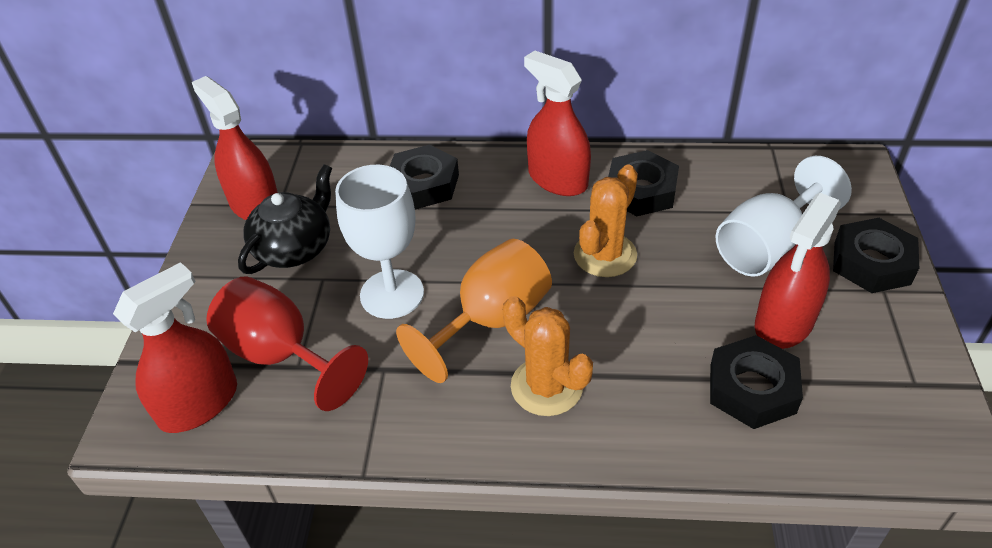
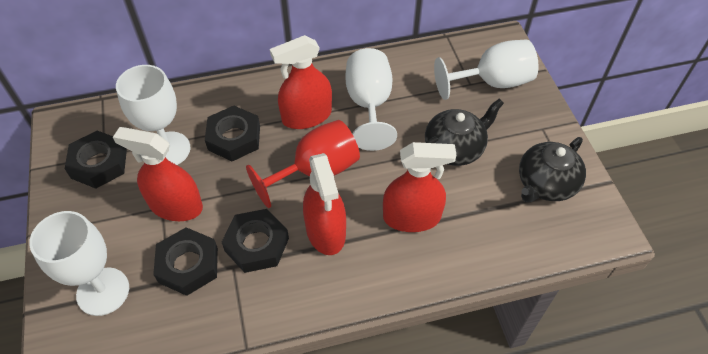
black teapot: [238,164,332,274] = 1 -> [425,99,504,166] [519,137,586,202] = 2
orange cactus: [503,296,593,416] [574,164,638,277] = 2 -> none = 0
orange goblet: [396,239,552,383] = 1 -> none = 0
white goblet: [335,165,424,319] [716,156,852,276] = 2 -> [29,211,129,316] [116,65,191,165] [345,48,397,151] [434,40,538,100] = 4

